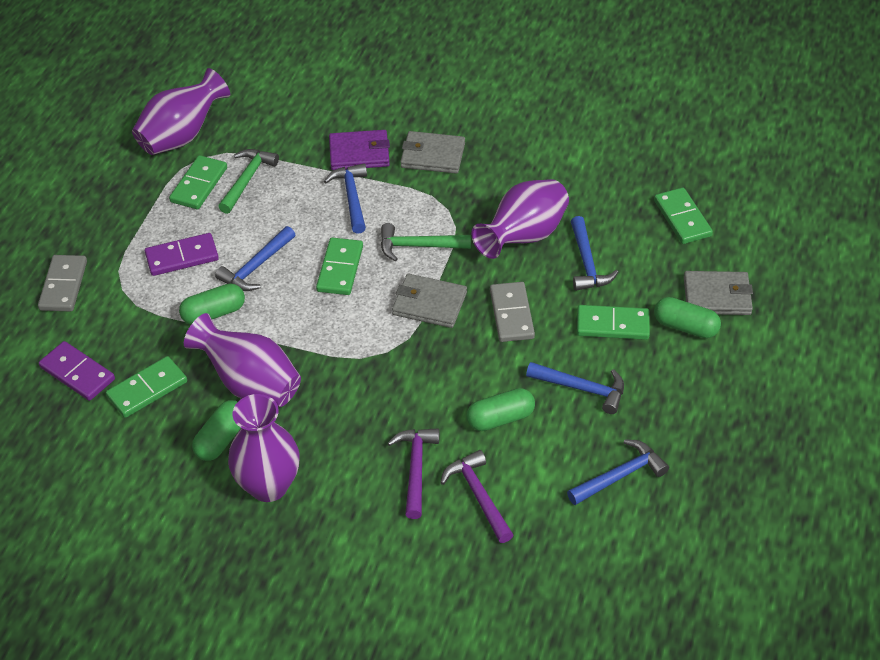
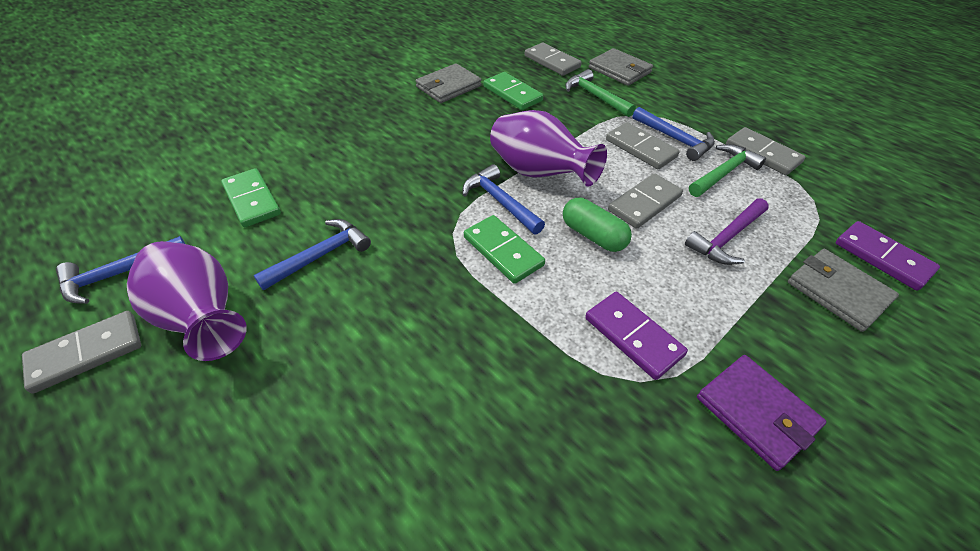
blue hammer: [215,226,295,291] [324,163,367,234] [526,362,624,414] [567,439,669,505] [571,216,618,291] = 5 -> [56,236,185,304] [253,219,371,291] [463,164,545,235] [632,107,715,161] = 4
green capsule: [179,284,245,324] [192,400,241,461] [466,388,535,431] [654,297,721,338] = 4 -> [563,198,632,252] = 1
green domino: [106,356,187,418] [169,155,227,209] [316,238,363,295] [577,305,650,340] [654,188,713,244] = 5 -> [221,168,281,227] [464,215,545,284] [484,72,543,110] = 3
grey domino: [38,255,87,311] [490,282,535,342] = 2 -> [22,311,141,394] [525,43,581,76] [606,122,680,169] [608,173,683,229] [726,127,805,175] = 5
purple hammer: [388,428,439,519] [440,450,513,543] = 2 -> [685,198,769,265] = 1
purple vase: [132,68,230,155] [184,313,301,407] [228,394,300,502] [471,179,569,259] = 4 -> [127,241,247,361] [490,110,607,187] = 2

